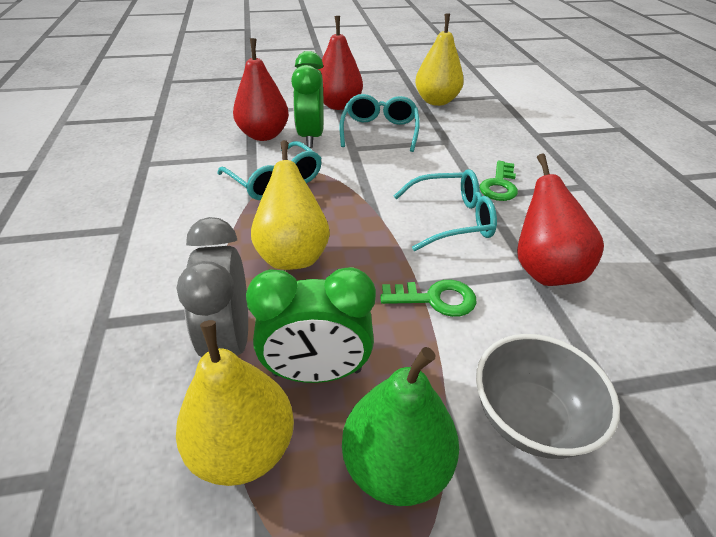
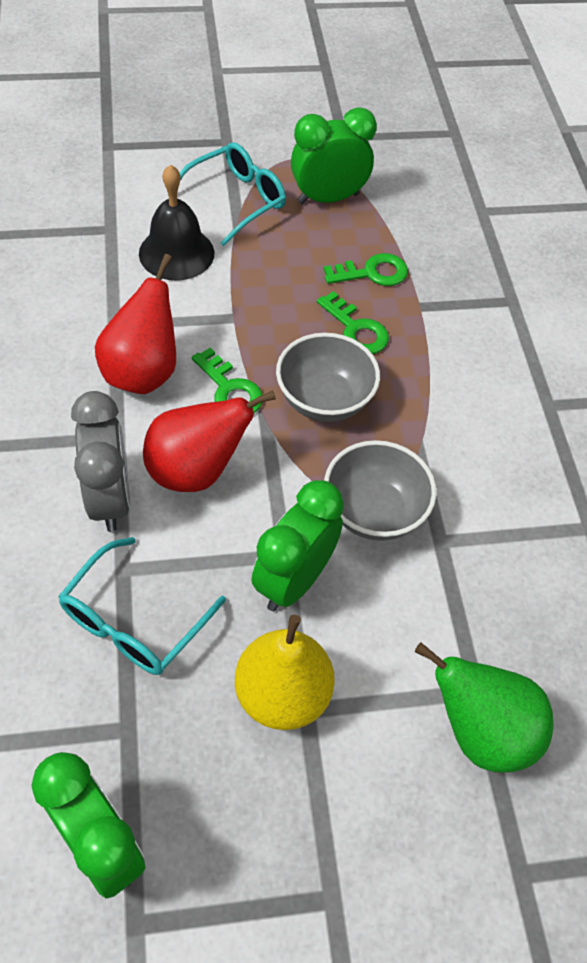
black bell: none = 0 -> [139,165,214,281] = 1
green clock: [246,267,376,383] [291,51,324,148] = 2 -> [31,752,146,899] [251,480,344,611] [291,107,377,204] = 3
green key: [380,280,477,317] [480,161,518,201] = 2 -> [192,348,263,413] [317,291,389,354] [324,253,408,286] = 3
grey bowl: [476,334,620,459] = 1 -> [276,333,380,422] [324,440,437,541] = 2
red pear: [233,38,289,141] [318,16,363,110] [517,153,604,286] = 3 -> [95,254,176,394] [143,390,276,492] = 2
turquoise glasses: [217,141,322,200] [339,94,420,152] [394,169,497,251] = 3 -> [58,537,226,675] [167,142,286,246] = 2
yellow pear: [176,320,294,486] [251,140,330,270] [415,14,464,106] = 3 -> [235,615,335,730] = 1

